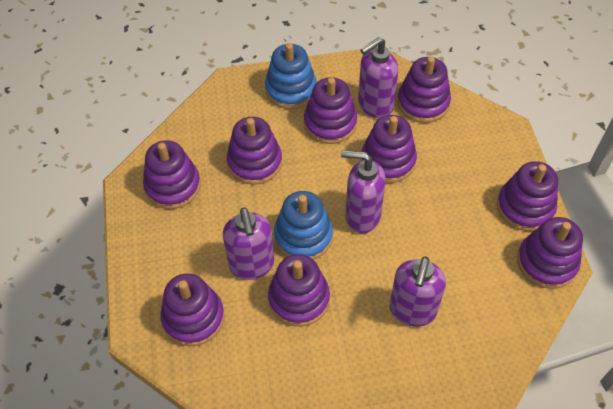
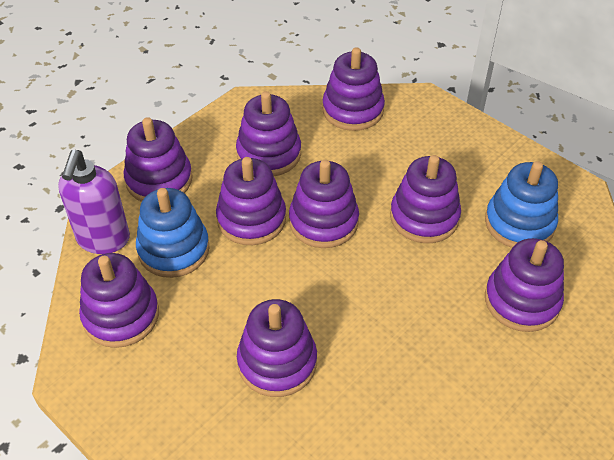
purple soap dispenser: [223,207,274,280] [341,150,386,233] [358,37,398,118] [390,256,446,327] = 4 -> [58,150,130,254] = 1

